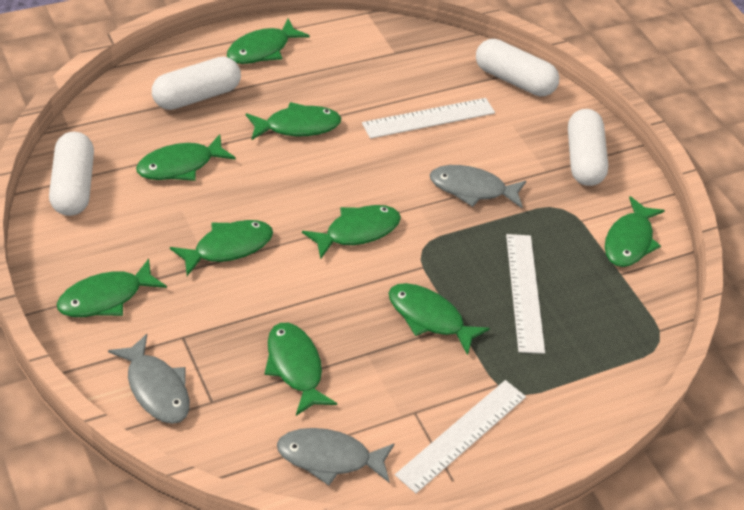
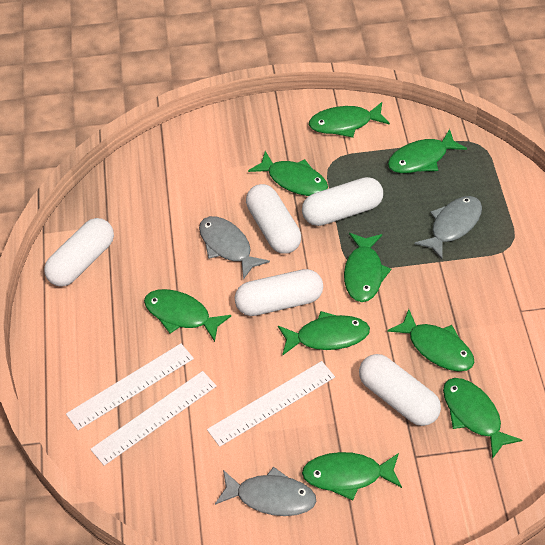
white capsule: [49,132,94,216] [152,56,241,110] [476,39,559,96] [568,109,608,186] = 4 -> [44,218,114,287] [235,269,323,316] [246,184,301,254] [302,177,383,226] [359,354,441,426] = 5

